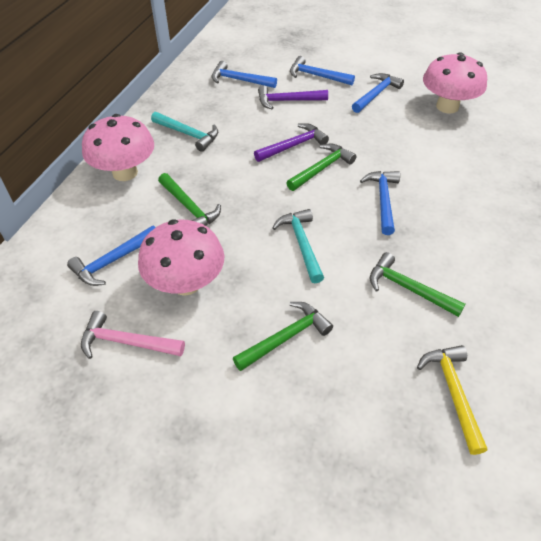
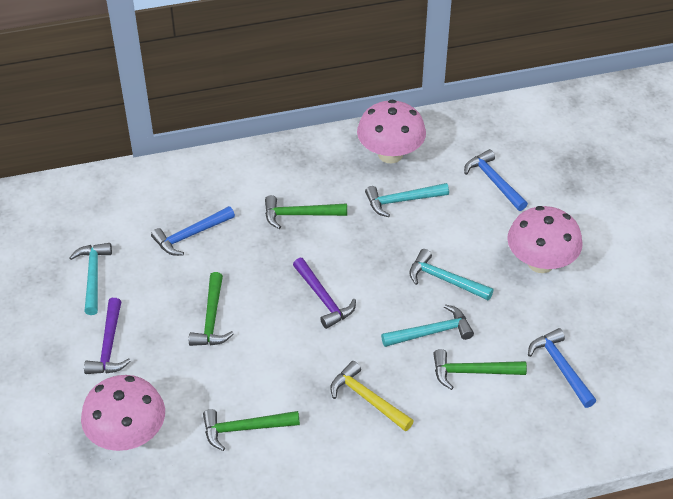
blue hammer: [67,225,156,286] [212,61,277,88] [290,56,355,85] [352,73,404,113] [360,171,400,235] = 5 -> [151,206,235,256] [464,149,528,211] [528,328,596,408] = 3
pink hammer: [81,311,185,359] = 1 -> none = 0
turquoise hammer: [151,112,218,152] [272,209,324,283] = 2 -> [69,243,112,315] [365,183,449,217] [381,304,474,347] [409,249,494,300] = 4

